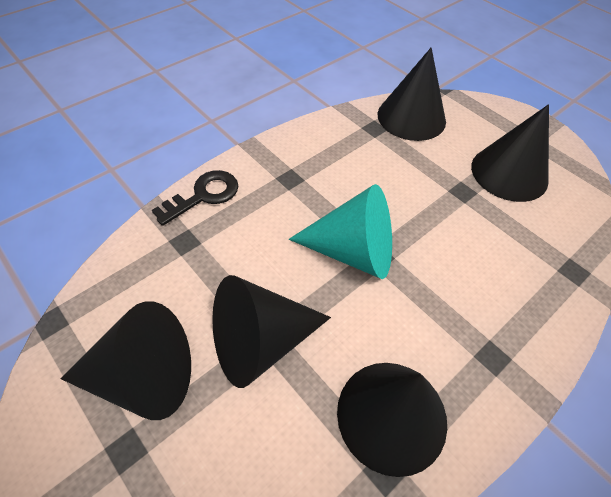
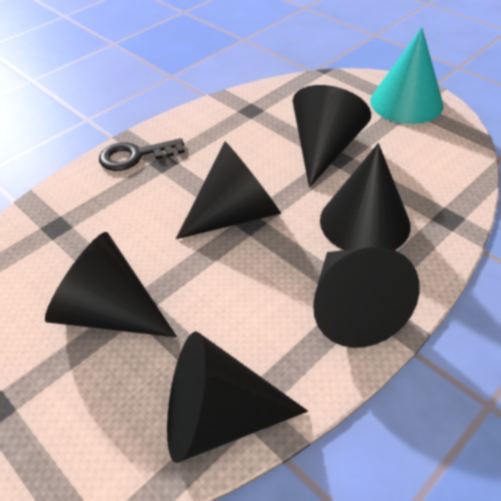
black cone: [60,301,191,420] [212,275,331,388] [337,363,447,477] [378,47,446,141] [471,104,549,202] = 5 -> [45,232,177,337] [167,331,308,463] [176,142,281,239] [293,85,371,187] [313,247,420,348] [320,143,411,250] = 6

